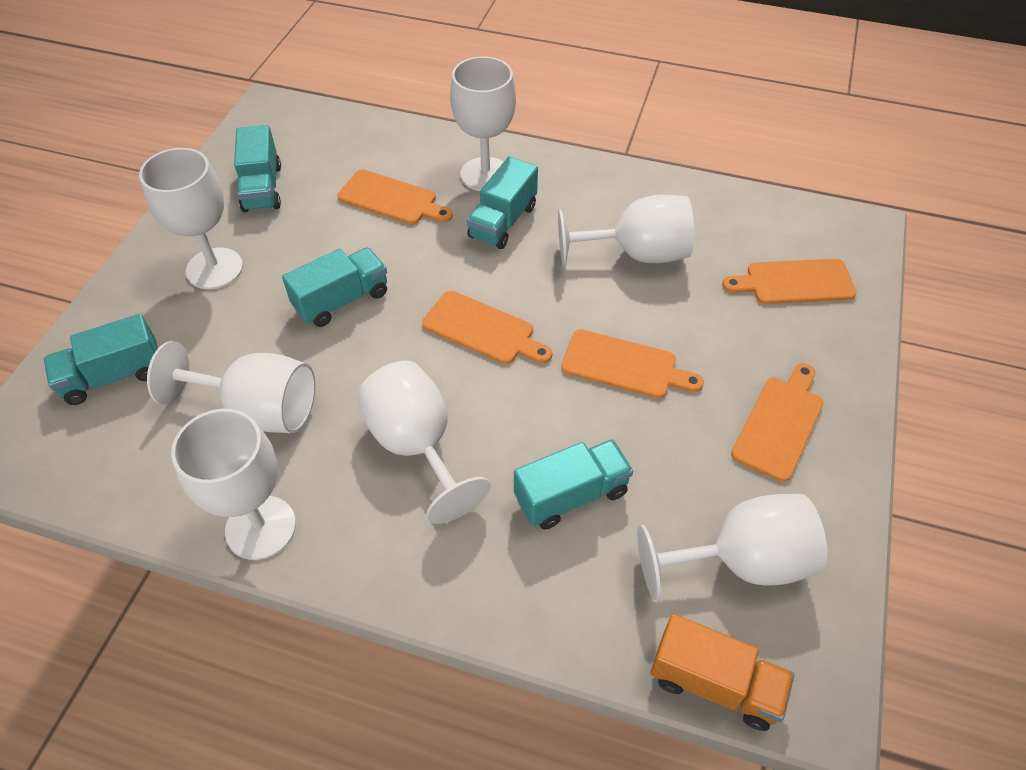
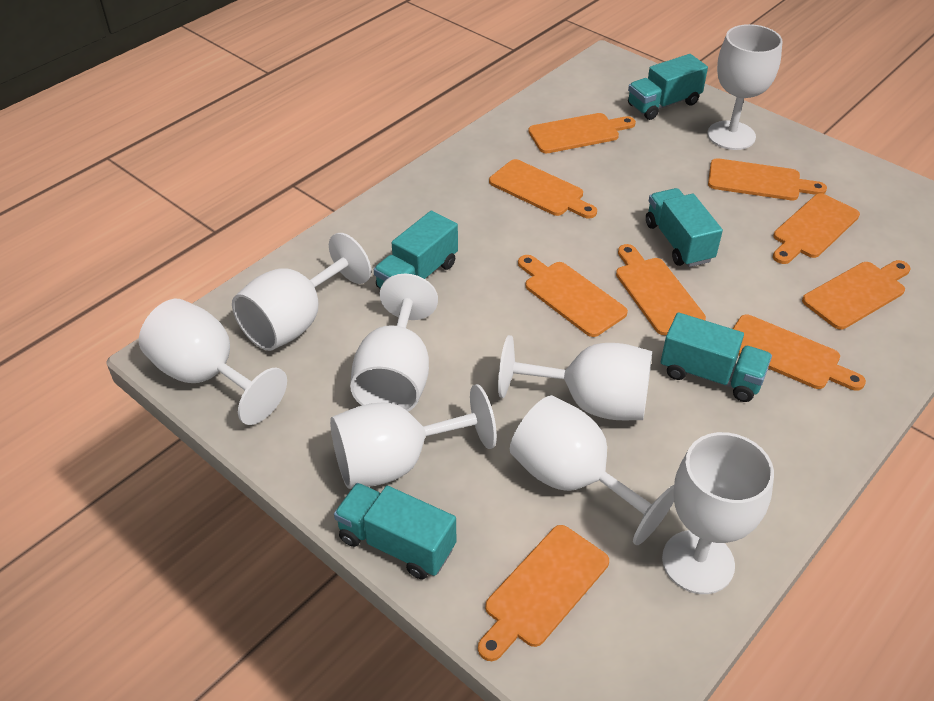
orange cutting board: [337,169,453,225] [422,291,552,364] [561,329,704,398] [722,259,856,304] [731,363,824,482] = 5 -> [478,525,609,661] [489,159,597,219] [518,255,628,337] [528,113,636,153] [616,244,706,335] [708,158,827,200] [733,315,866,391] [773,193,860,264] [802,260,910,330] = 9
orange truck: [650,614,795,731] = 1 -> none = 0
white goblet: [139,148,243,289] [147,341,316,433] [171,409,296,560] [357,361,491,524] [450,56,516,191] [558,195,694,266] [637,494,827,600] = 7 -> [139,299,287,425] [232,233,371,351] [330,384,497,489] [350,274,438,411] [498,335,652,420] [510,395,674,545] [662,432,774,594] [707,24,783,150] = 8

